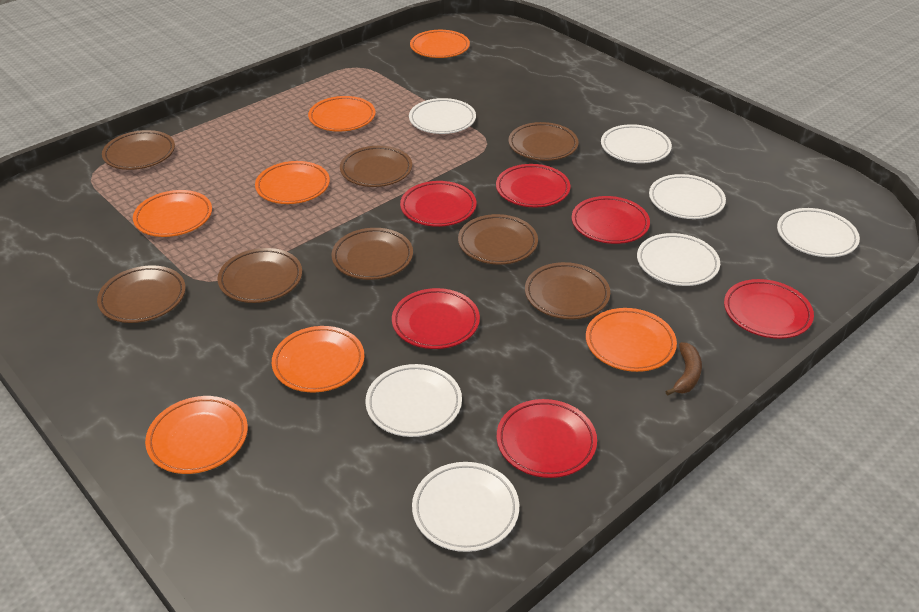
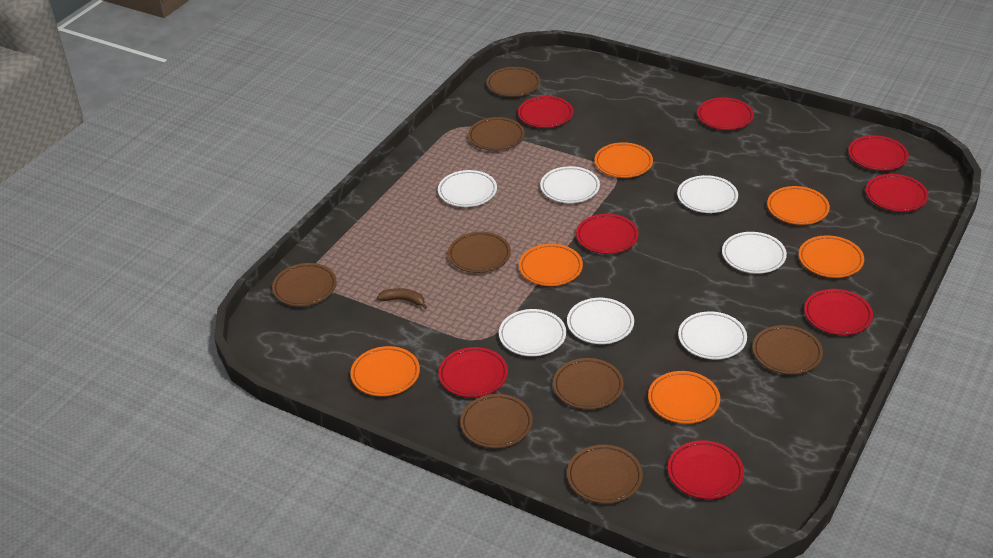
orange plate: [133,190,212,237] [145,396,248,474] [255,161,330,204] [272,326,364,392] [308,96,376,132] [410,30,470,58] [586,308,677,372] = 7 -> [350,346,420,396] [519,244,583,286] [595,142,653,178] [648,371,720,424] [767,186,830,225] [799,235,864,278] = 6
red plate: [392,288,480,349] [400,181,477,227] [496,164,570,208] [497,399,597,478] [572,196,650,244] [724,279,814,339] = 6 -> [438,347,508,397] [518,96,573,128] [576,214,639,254] [668,440,744,499] [697,97,754,130] [804,289,873,335] [848,135,909,171] [866,174,928,212] = 8

